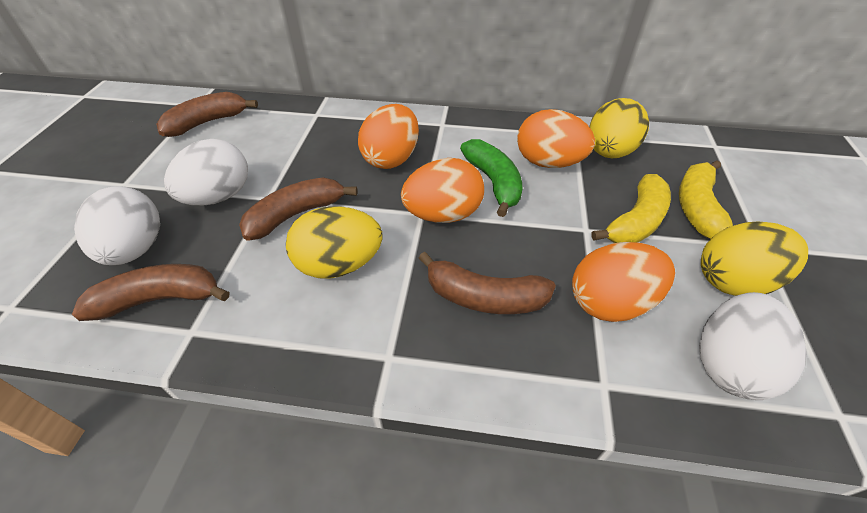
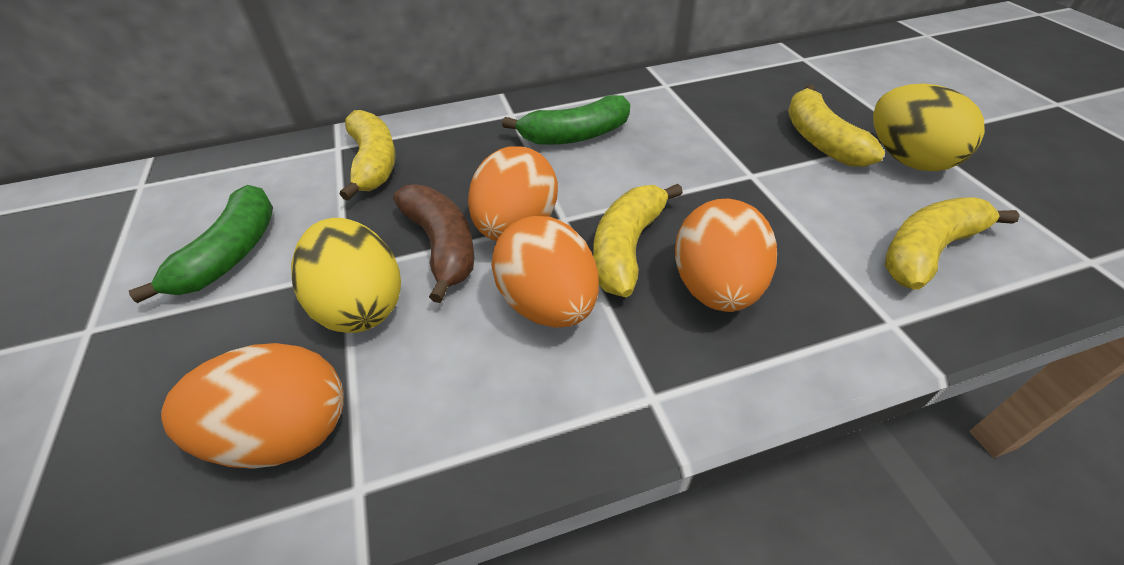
brown banana: [72,264,230,321] [156,92,258,137] [239,178,358,241] [419,252,556,314] = 4 -> [393,185,474,303] = 1
green banana: [460,139,523,217] = 1 -> [129,185,273,303] [502,95,630,145] = 2
white egg: [74,186,160,265] [164,139,248,205] [699,292,807,400] = 3 -> none = 0
yellow banana: [591,174,671,243] [679,160,733,239] = 2 -> [339,110,396,201] [593,184,683,297] [788,85,885,167] [885,197,1020,290] = 4
yellow egg: [286,206,382,279] [589,98,649,158] [701,222,808,296] = 3 -> [291,218,401,333] [873,84,985,171] = 2

